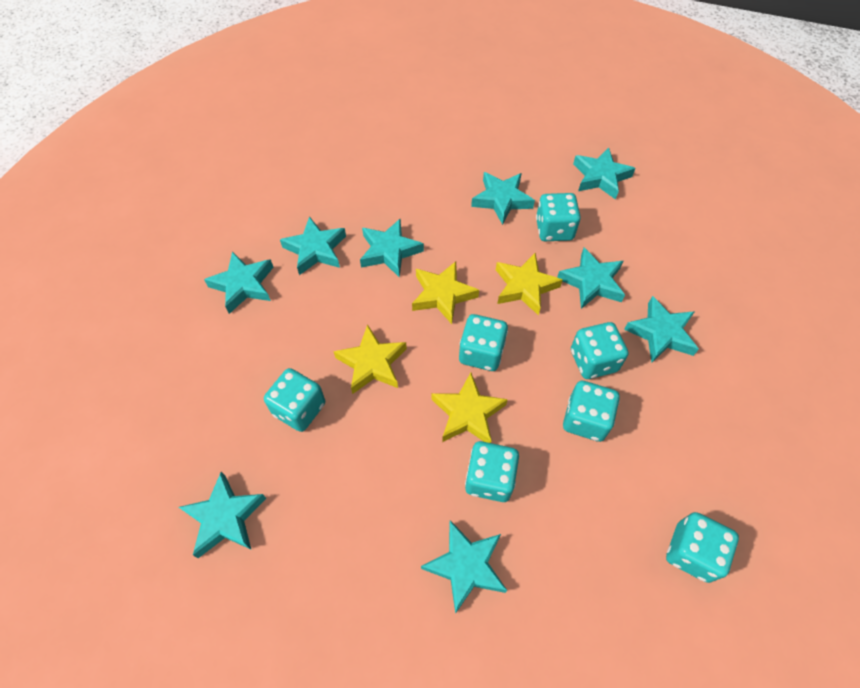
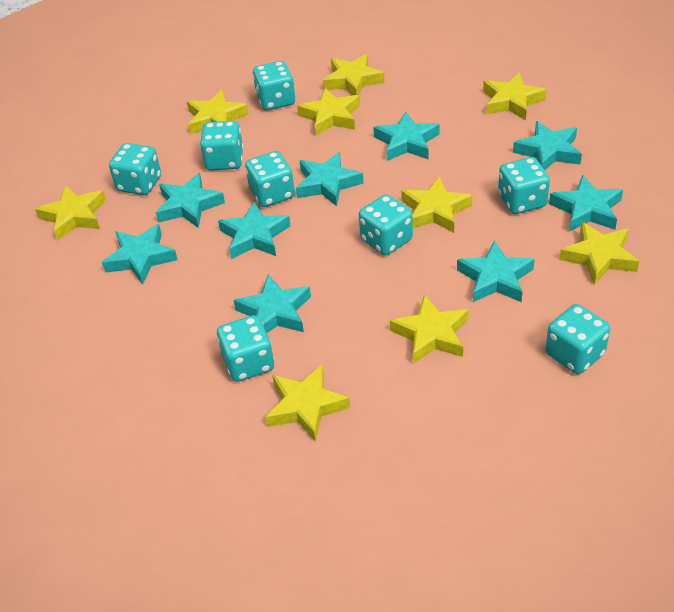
turquoise dice: [264,368,325,432] [459,314,508,371] [465,441,519,502] [536,193,581,241] [563,381,620,442] [571,322,628,379] [666,512,739,583] = 7 -> [109,143,161,195] [200,121,243,171] [217,315,274,382] [245,151,295,207] [253,61,295,110] [359,194,413,256] [498,157,550,214] [545,304,610,374] = 8
yellow star: [334,324,407,394] [412,261,479,324] [431,372,508,443] [496,253,563,315] = 4 -> [35,185,106,241] [187,90,249,135] [266,364,350,442] [297,88,360,136] [323,54,385,95] [390,295,469,364] [401,176,472,233] [483,72,547,120] [560,222,639,285] = 9

